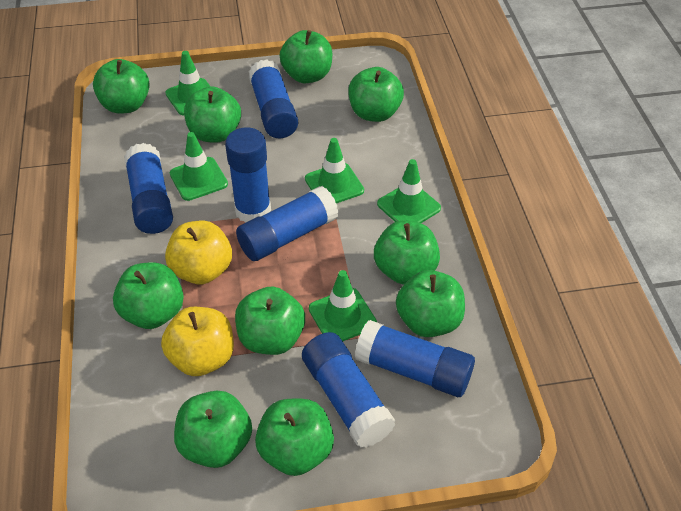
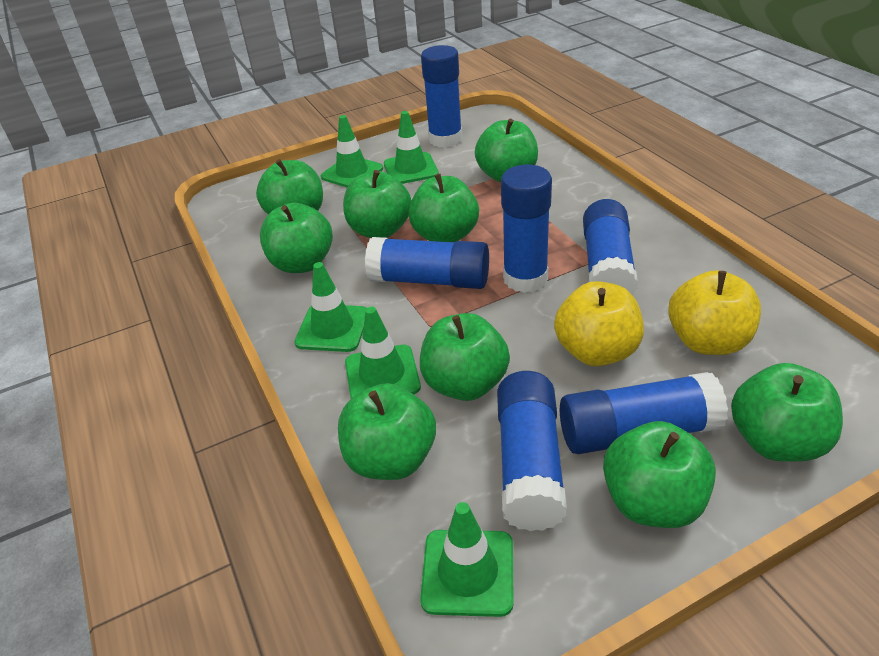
green apple: [93,59,150,114] [113,262,184,329] [174,391,252,468] [184,87,241,143] [235,287,305,355] [255,399,334,476] [280,30,332,83] [348,67,404,122] [374,221,440,284] [396,270,465,337] = 10 -> [256,159,323,214] [260,203,333,273] [338,383,436,480] [343,170,411,238] [408,174,479,242] [420,313,510,401] [475,119,538,182] [603,421,716,528] [731,363,843,462] = 9

